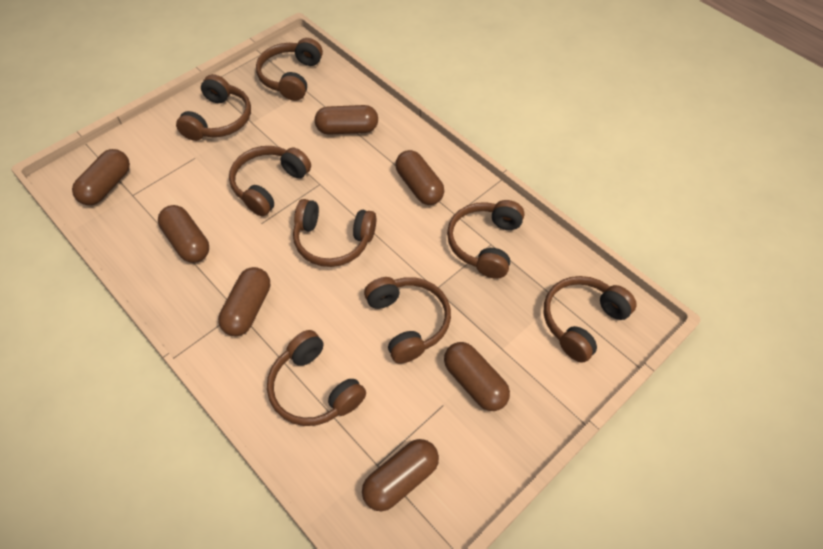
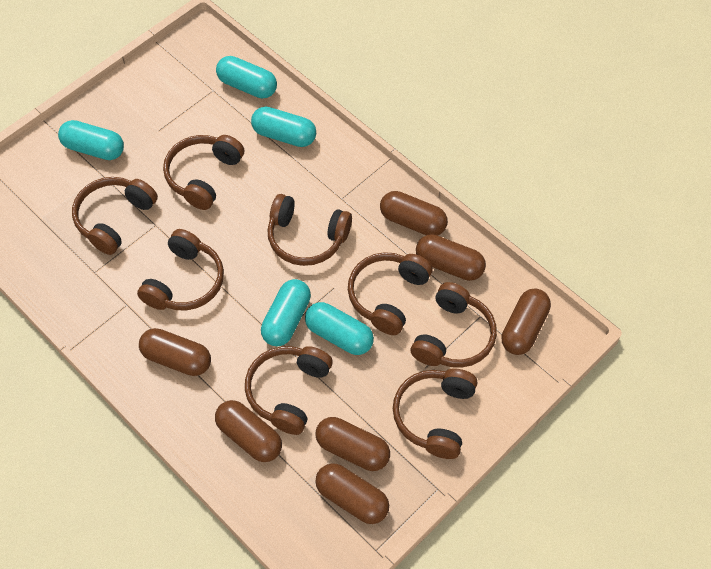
turquoise capsule: none = 0 -> [58,120,124,160] [216,56,277,98] [251,107,316,147] [261,279,311,346] [305,302,374,355] = 5

